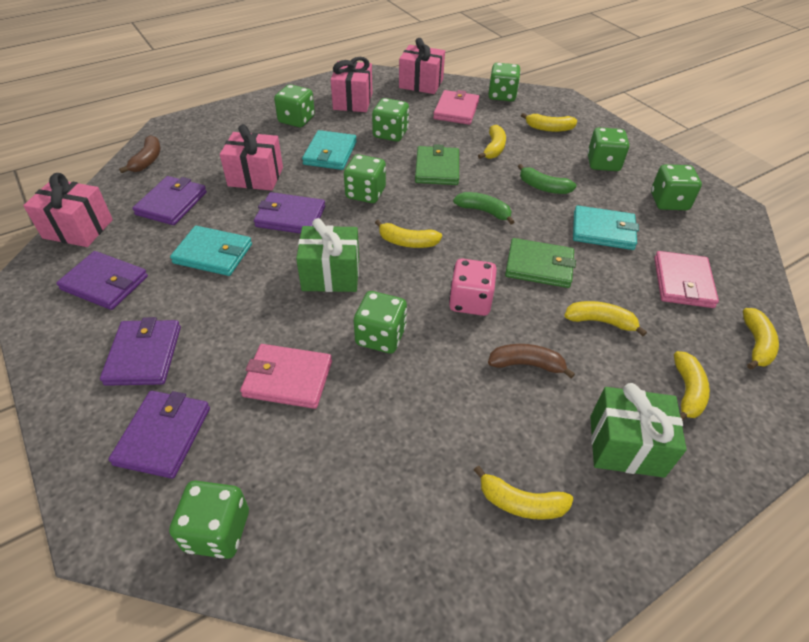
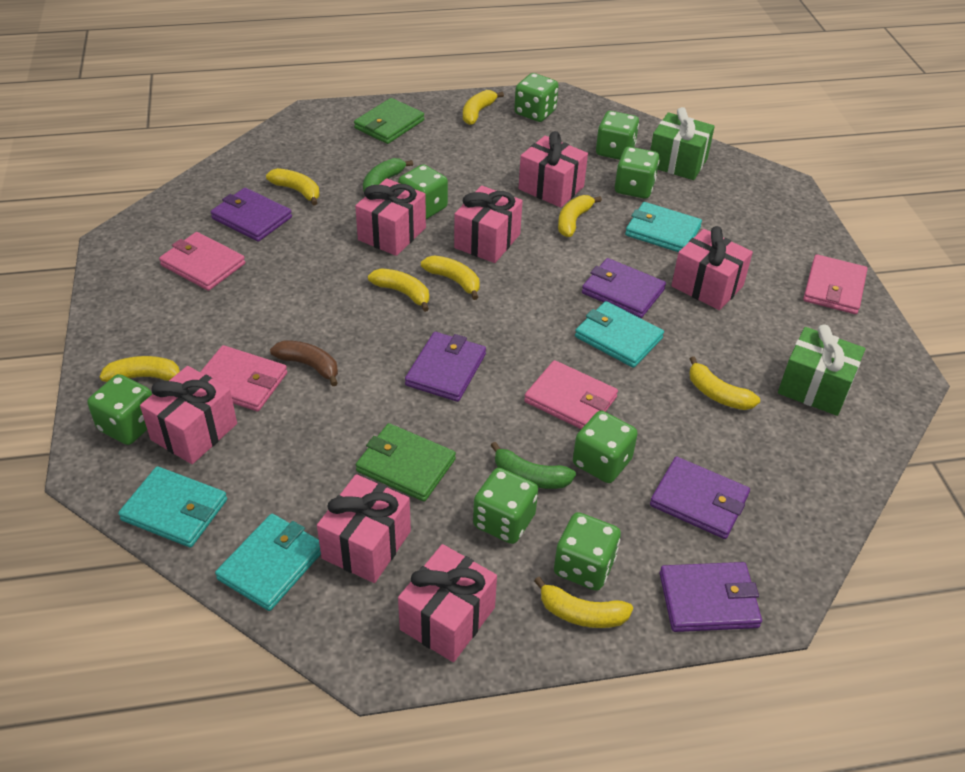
brown banana: [119,135,160,173] [488,344,575,378] = 2 -> [270,340,338,386] = 1
pink dice: [449,259,497,316] = 1 -> none = 0
pink gift: [23,173,113,247] [220,124,283,191] [331,57,372,112] [399,38,445,94] = 4 -> [140,366,237,464] [317,474,411,583] [355,178,426,256] [398,544,497,662] [454,186,522,263] [519,131,588,208] [671,226,753,310] = 7
pink wallet: [240,344,332,409] [433,90,479,125] [654,251,719,308] = 3 -> [159,232,245,291] [200,345,287,411] [524,360,618,429] [803,254,867,314] = 4
turquoise wallet: [170,226,252,276] [302,130,357,170] [573,206,639,250] = 3 -> [118,466,227,548] [215,514,321,611] [575,301,664,368] [625,202,702,252] = 4
yellow banana: [375,220,442,248] [474,465,573,520] [478,125,506,159] [521,113,577,132] [564,301,647,336] [674,351,710,421] [743,308,779,370] = 7 -> [100,356,180,382] [266,168,319,206] [368,268,429,312] [421,255,480,300] [463,90,504,125] [534,577,633,628] [558,195,602,237] [689,356,760,410] = 8

